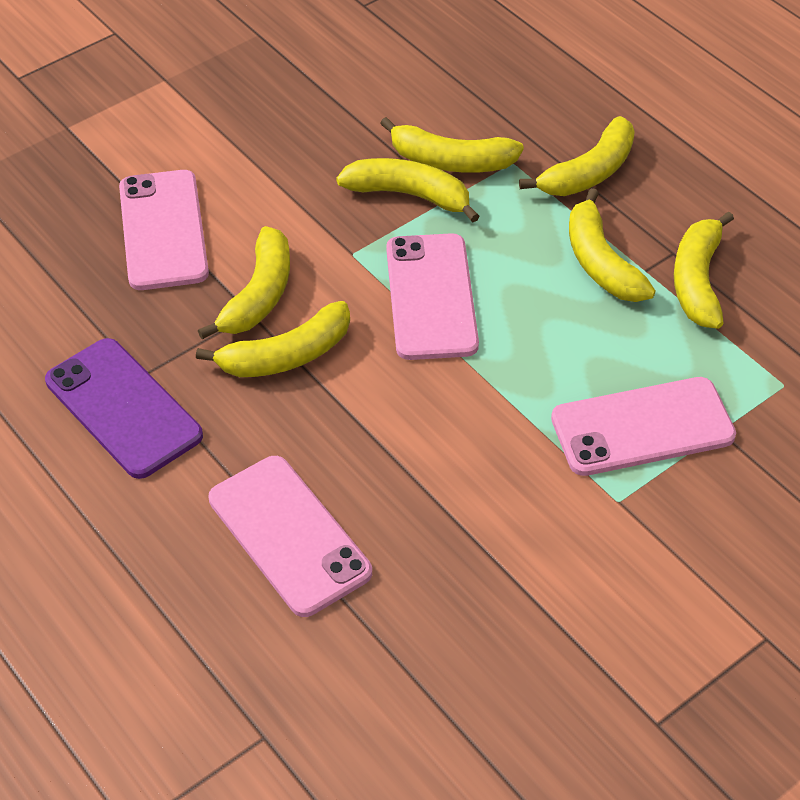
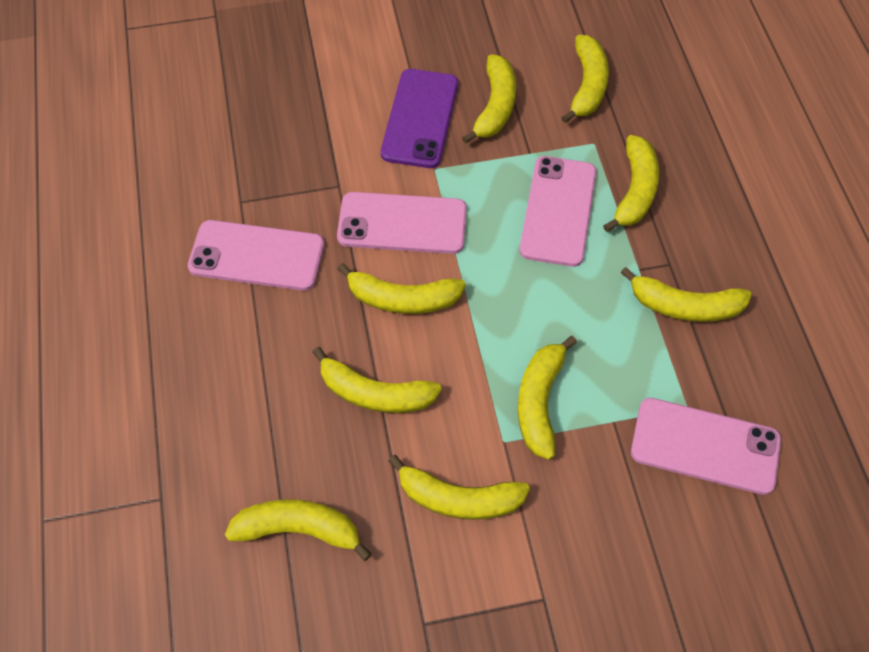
yellow banana: [196,301,350,377] [198,226,290,339] [336,158,480,222] [380,117,524,173] [519,116,635,196] [569,188,655,302] [674,212,734,329] = 7 -> [225,500,372,561] [313,347,442,413] [337,263,466,314] [388,455,530,520] [462,54,516,144] [518,336,577,460] [561,35,609,123] [603,135,659,232] [621,267,752,322] = 9

